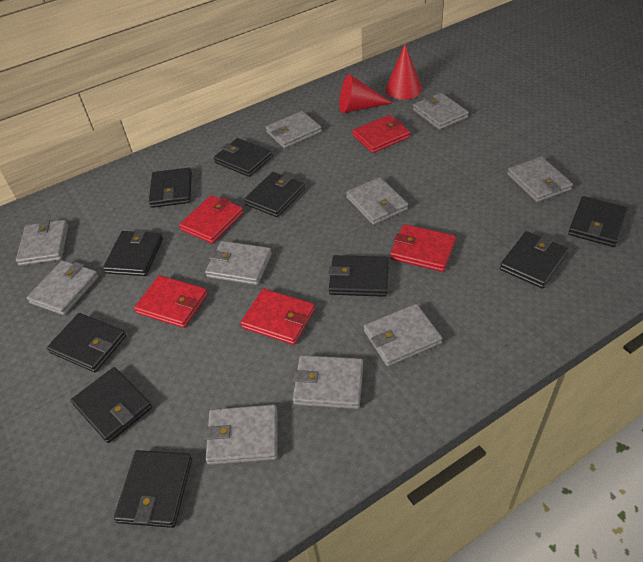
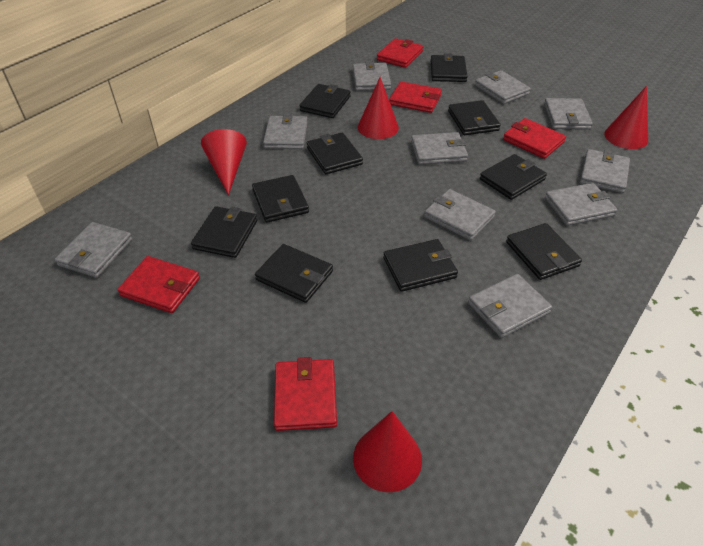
red cone: [339,74,392,113] [385,44,422,100] = 2 -> [201,129,247,195] [353,411,422,492] [358,77,399,139] [604,86,648,149] = 4

